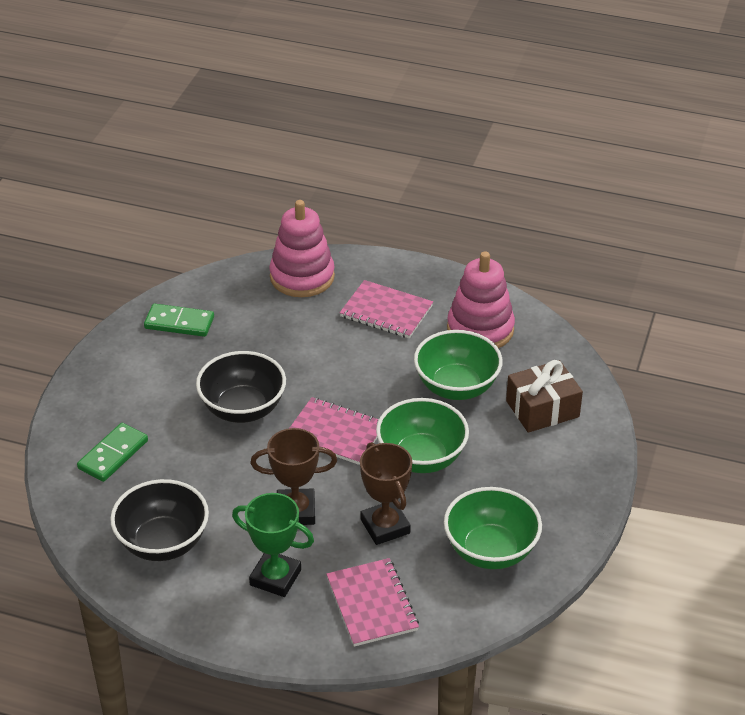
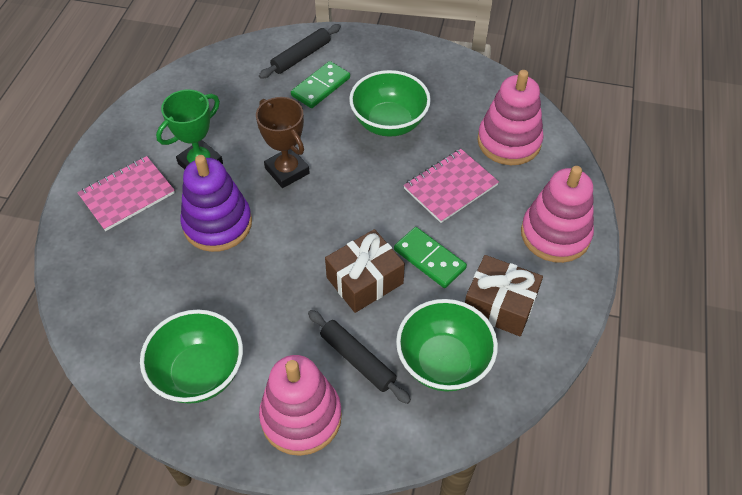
black bowl: [110,479,209,561] [196,351,286,423] = 2 -> none = 0
black rolling pin: none = 0 -> [259,24,341,79] [308,310,411,404] = 2
brown gift: [506,360,583,433] = 1 -> [325,229,405,313] [465,255,543,336] = 2
brown trophy: [250,428,337,525] [360,442,412,545] = 2 -> [256,97,310,188] = 1
pink notebook: [290,397,379,465] [326,558,419,647] [340,280,433,338] = 3 -> [77,156,175,231] [403,149,499,223] = 2
pink stacking toy: [269,200,335,297] [447,251,515,348] = 2 -> [259,355,342,456] [477,70,544,165] [521,166,594,263] = 3
purple stacking toy: none = 0 -> [181,155,252,252] = 1

